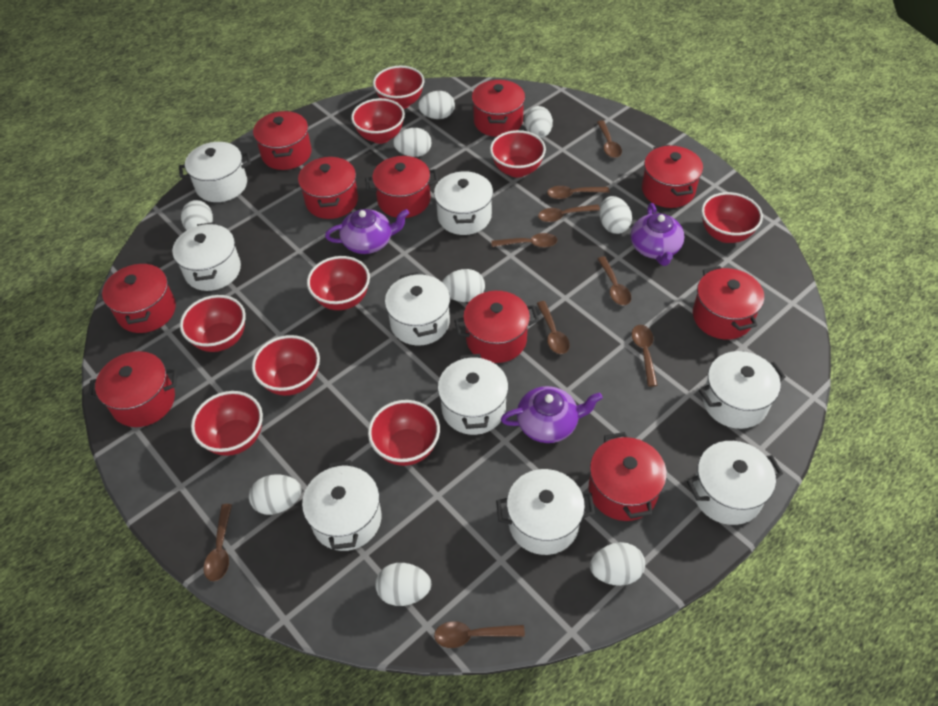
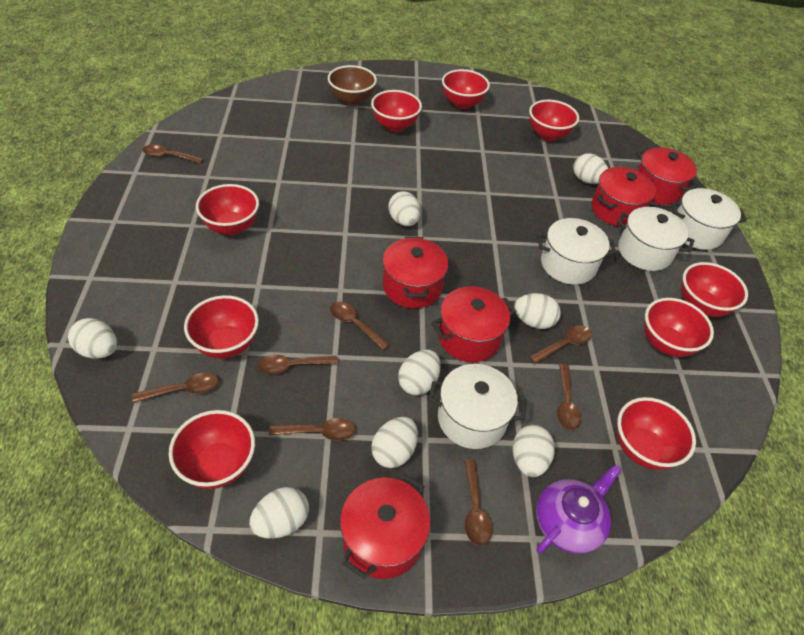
brown bowl: none = 0 -> [328,65,377,106] = 1
brown spoon: [204,504,232,581] [434,621,525,648] [491,233,557,248] [537,301,570,354] [538,204,600,222] [547,186,610,199] [597,120,622,158] [598,256,631,305] [632,325,658,387] = 9 -> [132,373,219,403] [142,144,204,163] [257,355,338,374] [269,418,355,441] [330,301,390,350] [465,460,492,546] [529,325,592,364] [557,364,581,430] = 8
purple teapot: [325,209,409,254] [501,386,603,443] [631,203,685,266] = 3 -> [536,465,621,554] = 1
red pot: [88,351,177,427] [102,261,176,333] [253,111,312,170] [298,156,358,219] [365,156,438,218] [454,291,539,363] [472,80,525,137] [589,432,667,521] [642,145,703,208] [693,266,764,340] = 10 -> [340,473,430,579] [382,236,449,309] [431,286,516,362] [592,167,656,227] [637,148,699,205] = 5
white egg: [181,200,213,230] [249,474,302,515] [375,563,431,606] [393,128,431,157] [418,91,455,119] [442,269,485,302] [524,106,553,138] [590,542,645,586] [600,196,632,234] = 9 -> [68,318,117,359] [249,487,309,539] [371,417,418,468] [388,191,420,226] [398,350,441,395] [512,425,555,477] [514,293,561,329] [573,153,608,184] = 8
white pot: [172,222,241,291] [179,142,251,202] [302,460,382,551] [385,272,450,345] [434,170,493,235] [438,354,508,435] [496,469,595,555] [687,441,783,525] [699,351,786,429] = 9 -> [429,364,526,449] [537,218,616,285] [617,207,695,271] [671,188,747,250] = 4

